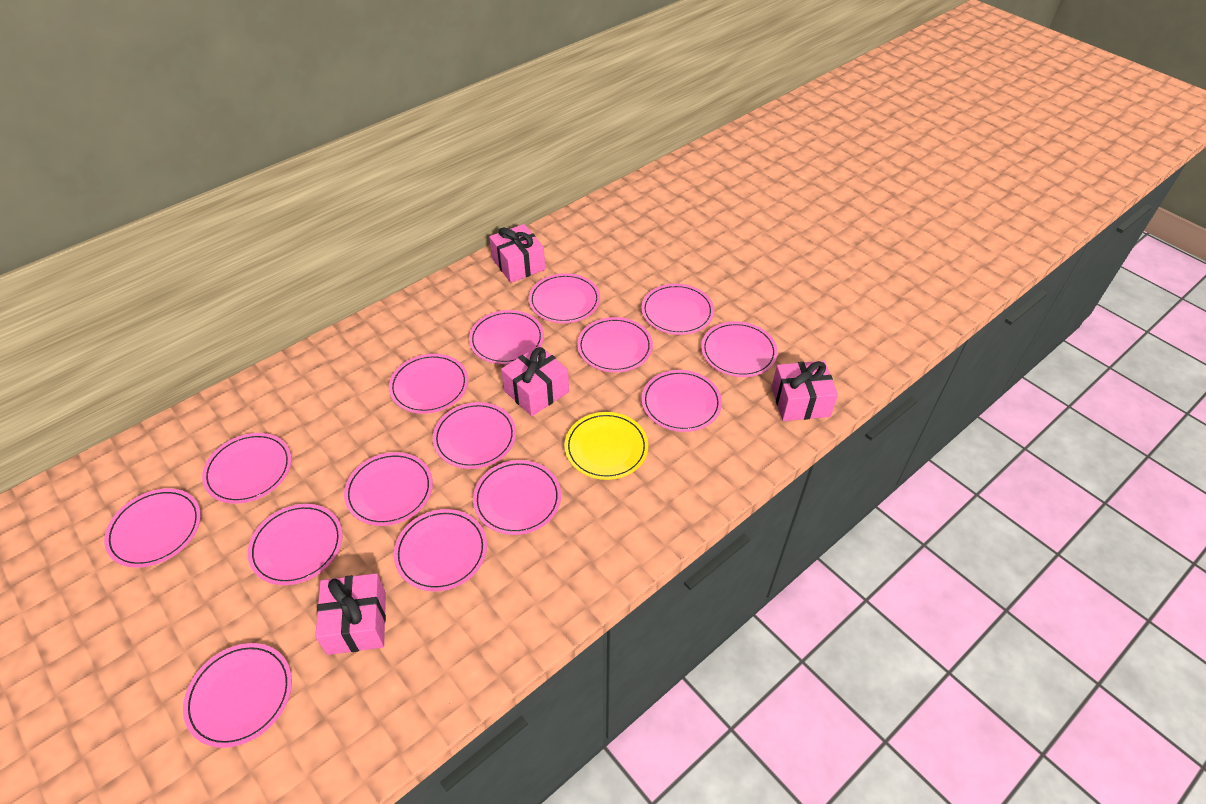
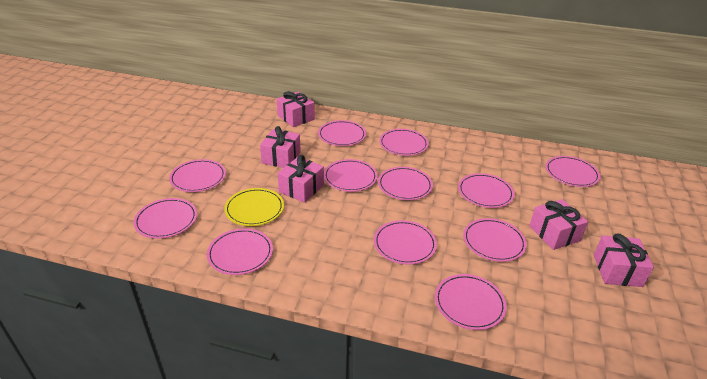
pink gift: [315,573,386,655] [489,224,545,283] [501,345,569,416] [772,361,838,421] = 4 -> [260,126,301,168] [277,91,315,127] [278,155,324,203] [529,199,588,250] [594,233,654,287] = 5
pink plate: [104,488,201,568] [183,643,292,748] [202,433,292,504] [248,504,343,585] [344,452,433,526] [389,354,468,414] [394,509,487,591] [433,402,516,469] [469,310,544,364] [473,460,561,535] [529,273,600,323] [577,317,653,372] [641,284,714,335] [642,370,722,432] [701,322,778,377] = 15 -> [133,198,197,239] [169,159,226,192] [207,228,273,275] [318,120,366,146] [324,159,377,192] [374,220,437,265] [378,167,433,200] [379,129,429,156] [435,274,507,330] [458,173,515,208] [463,218,527,262] [546,156,600,187] = 12

